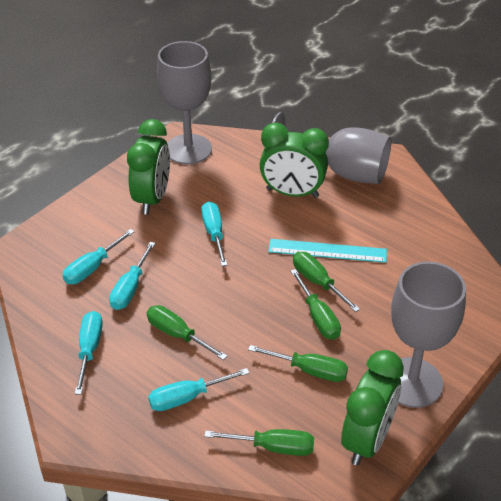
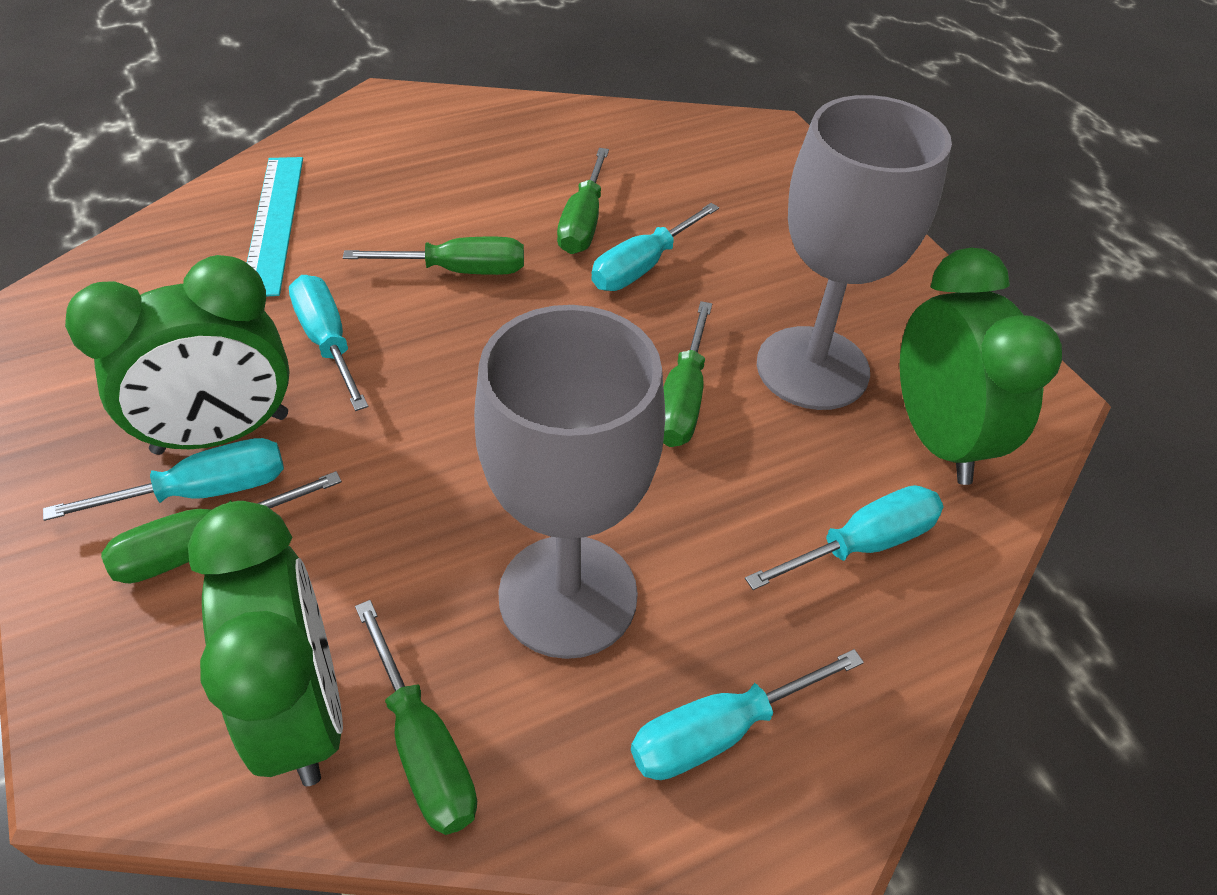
grey goblet: [157,41,212,164] [272,112,391,184] [391,262,466,408] = 3 -> [474,305,665,659] [757,95,952,410] = 2

